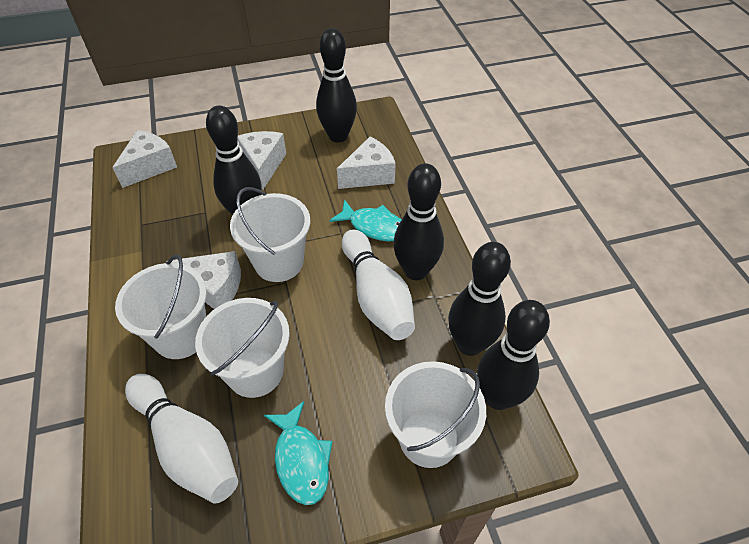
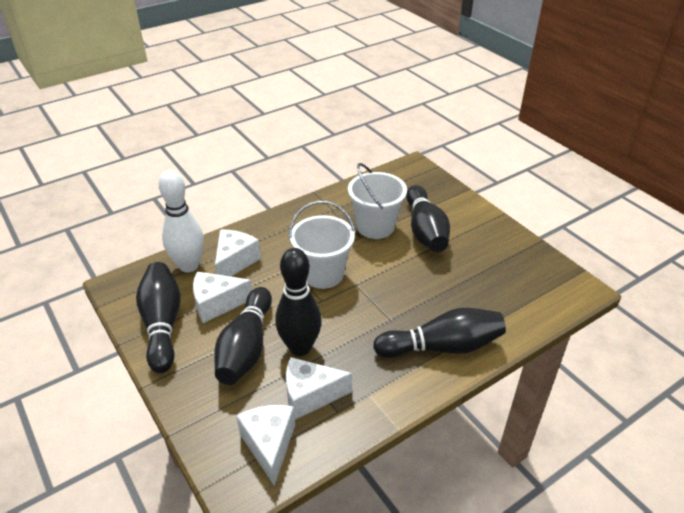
turquoise fish: [264,401,333,505] [329,199,401,241] = 2 -> none = 0
white bowling pin: [125,374,238,503] [342,229,415,340] = 2 -> [159,170,204,272] = 1
white bucket: [115,255,207,359] [195,298,290,398] [230,187,310,282] [385,361,486,468] = 4 -> [289,201,355,289] [348,163,407,239] = 2

